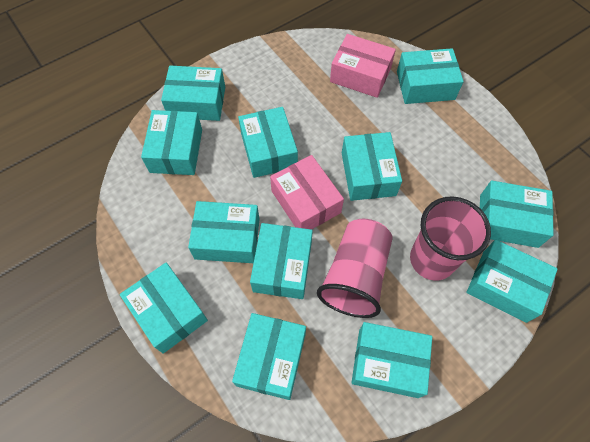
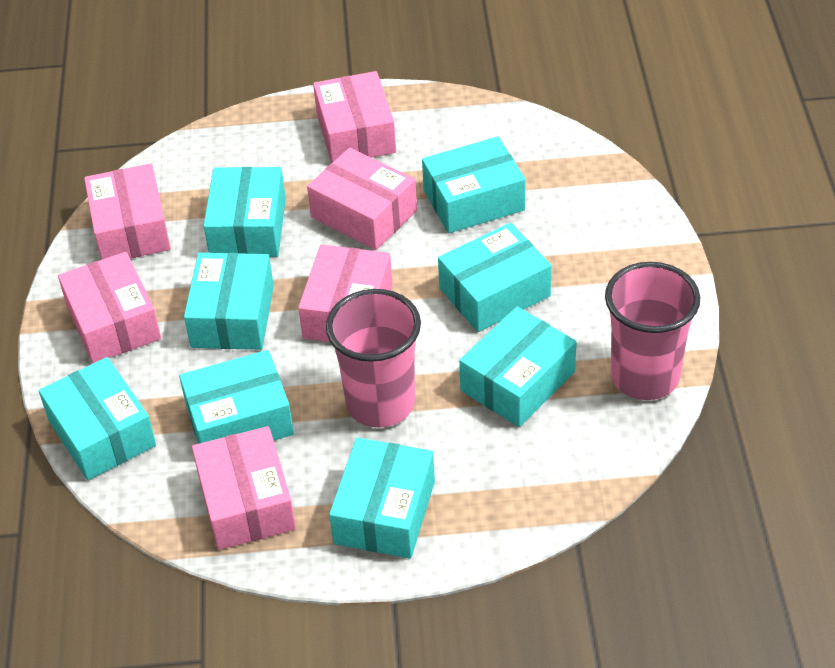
pink box: [270,155,344,230] [330,34,396,98] = 2 -> [58,252,161,364] [84,163,171,260] [192,426,296,550] [298,244,393,342] [307,148,417,250] [313,71,396,163] = 6
turquoise box: [120,262,208,354] [141,110,202,175] [161,66,225,121] [188,201,260,263] [232,313,306,400] [238,107,298,178] [250,223,313,299] [342,132,402,201] [351,322,432,398] [397,48,464,104] [466,239,558,323] [480,181,554,248] = 12 -> [39,357,156,480] [179,350,294,444] [184,253,274,350] [204,167,286,257] [329,437,435,559] [422,136,525,233] [438,223,551,332] [459,307,576,427] = 8

